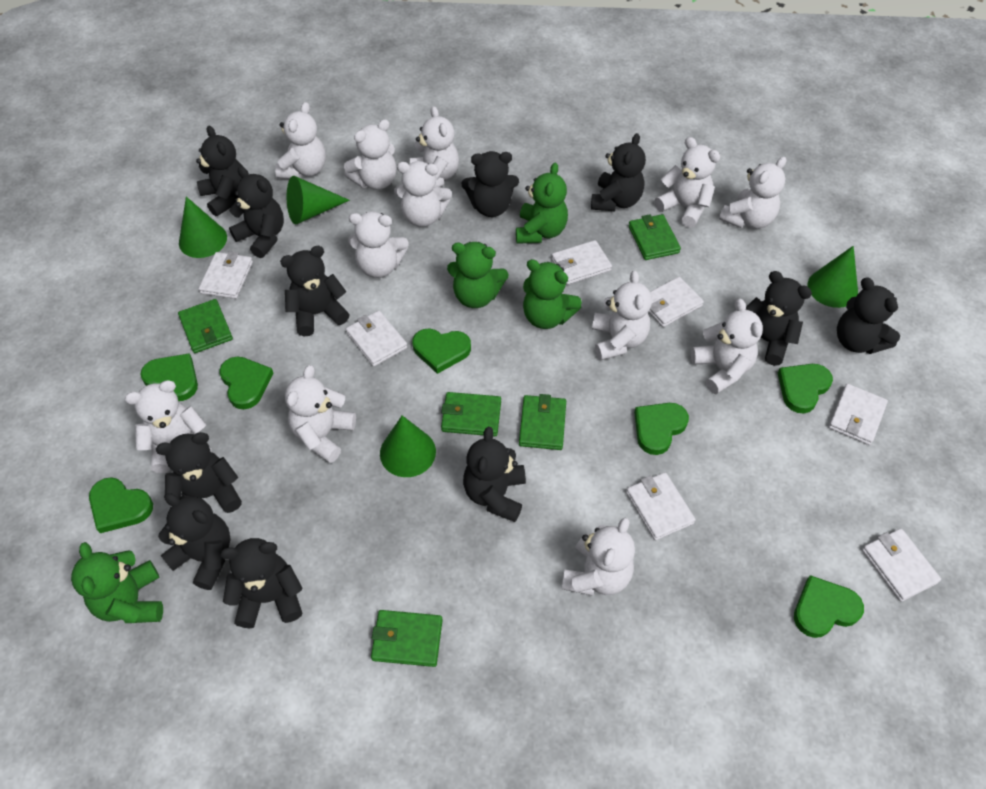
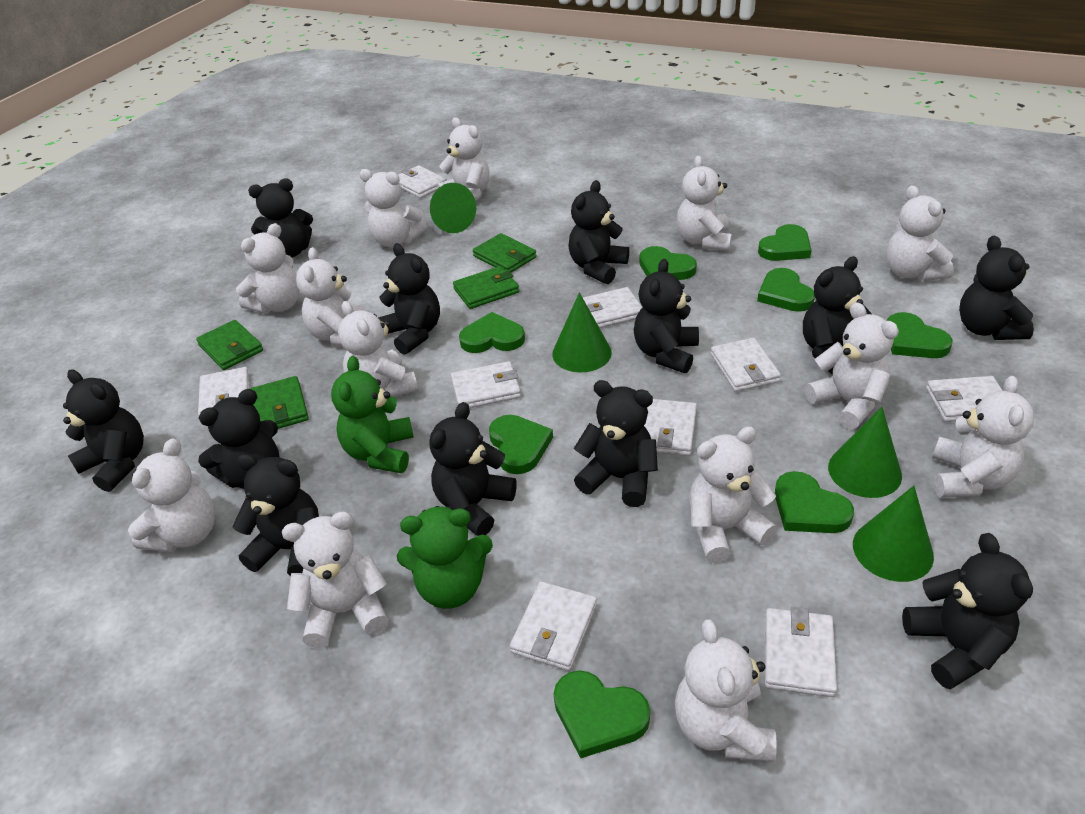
black teddy bear: [156,432,242,513] [158,493,231,590] [196,126,243,216] [220,538,302,628] [229,166,284,258] [280,246,350,337] [462,151,519,217] [463,427,526,522] [591,133,646,211] [746,271,812,366] [837,277,900,354] = 11 -> [63,369,144,492] [198,389,280,489] [233,454,319,577] [248,178,313,258] [378,243,440,355] [429,402,517,536] [568,180,629,284] [574,380,658,507] [634,259,699,373] [803,256,872,375] [902,533,1033,690] [959,236,1034,340] = 12
green heart: [89,477,153,533] [140,353,198,401] [219,356,274,409] [412,328,471,374] [634,403,689,455] [778,364,833,414] [794,575,864,638] = 7 -> [459,312,525,353] [489,415,553,474] [554,670,650,758] [639,246,697,280] [757,268,815,312] [758,224,811,261] [775,471,854,533] [887,312,953,358] = 8
green teddy bear: [71,542,163,623] [447,242,509,308] [516,162,568,244] [523,259,582,329] = 4 -> [331,356,414,473] [397,506,493,609] = 2
green wallet: [178,299,233,353] [371,610,443,667] [441,392,501,436] [519,394,566,450] [629,214,681,260] = 5 -> [196,320,263,370] [251,376,309,429] [453,266,519,309] [473,233,537,272] = 4
white teddy bear: [125,380,211,473] [275,102,326,179] [285,365,356,463] [344,119,396,190] [348,212,408,278] [394,161,452,227] [410,106,459,188] [562,517,635,596] [592,271,652,361] [655,137,720,228] [691,299,763,394] [719,157,786,229] = 12 -> [128,438,215,552] [236,223,300,314] [282,512,389,648] [296,247,365,346] [338,301,418,397] [359,169,427,247] [437,117,490,201] [675,619,777,762] [677,156,732,251] [690,426,777,563] [805,302,899,429] [886,185,954,282] [932,376,1034,498] = 13
white wallet: [199,251,253,299] [346,310,407,367] [551,240,612,285] [626,472,696,540] [649,277,704,327] [828,384,888,445] [862,529,941,602] = 7 -> [198,367,249,416] [398,165,447,198] [451,361,521,408] [510,582,597,671] [583,287,642,328] [644,399,697,456] [711,338,781,392] [765,607,837,697] [926,376,1003,422] = 9

